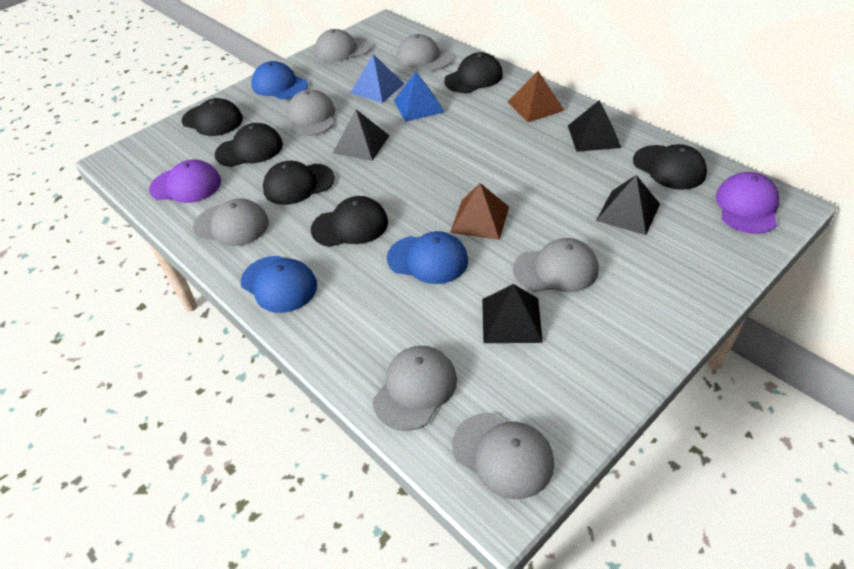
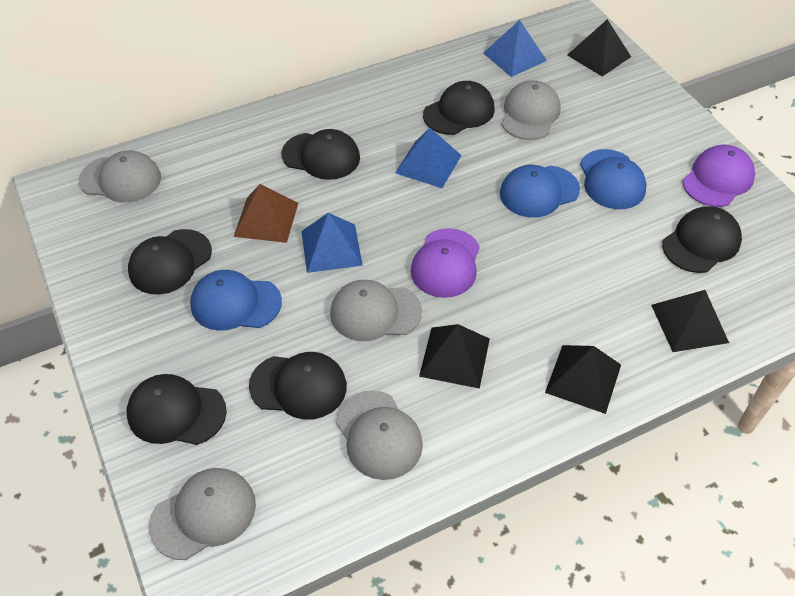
blue pyramid: [351,54,405,103] [394,72,444,122] = 2 -> [301,213,363,273] [395,128,462,188] [483,20,547,77] = 3
brown pyramid: [450,183,509,240] [508,71,565,122] = 2 -> [234,184,298,243] = 1
grey cap: [193,198,269,246] [287,89,335,136] [315,29,372,62] [373,346,457,431] [397,34,452,71] [452,413,554,499] [513,238,599,292] = 7 -> [79,150,161,203] [149,468,256,560] [330,280,422,341] [336,390,423,480] [501,80,561,140] = 5

